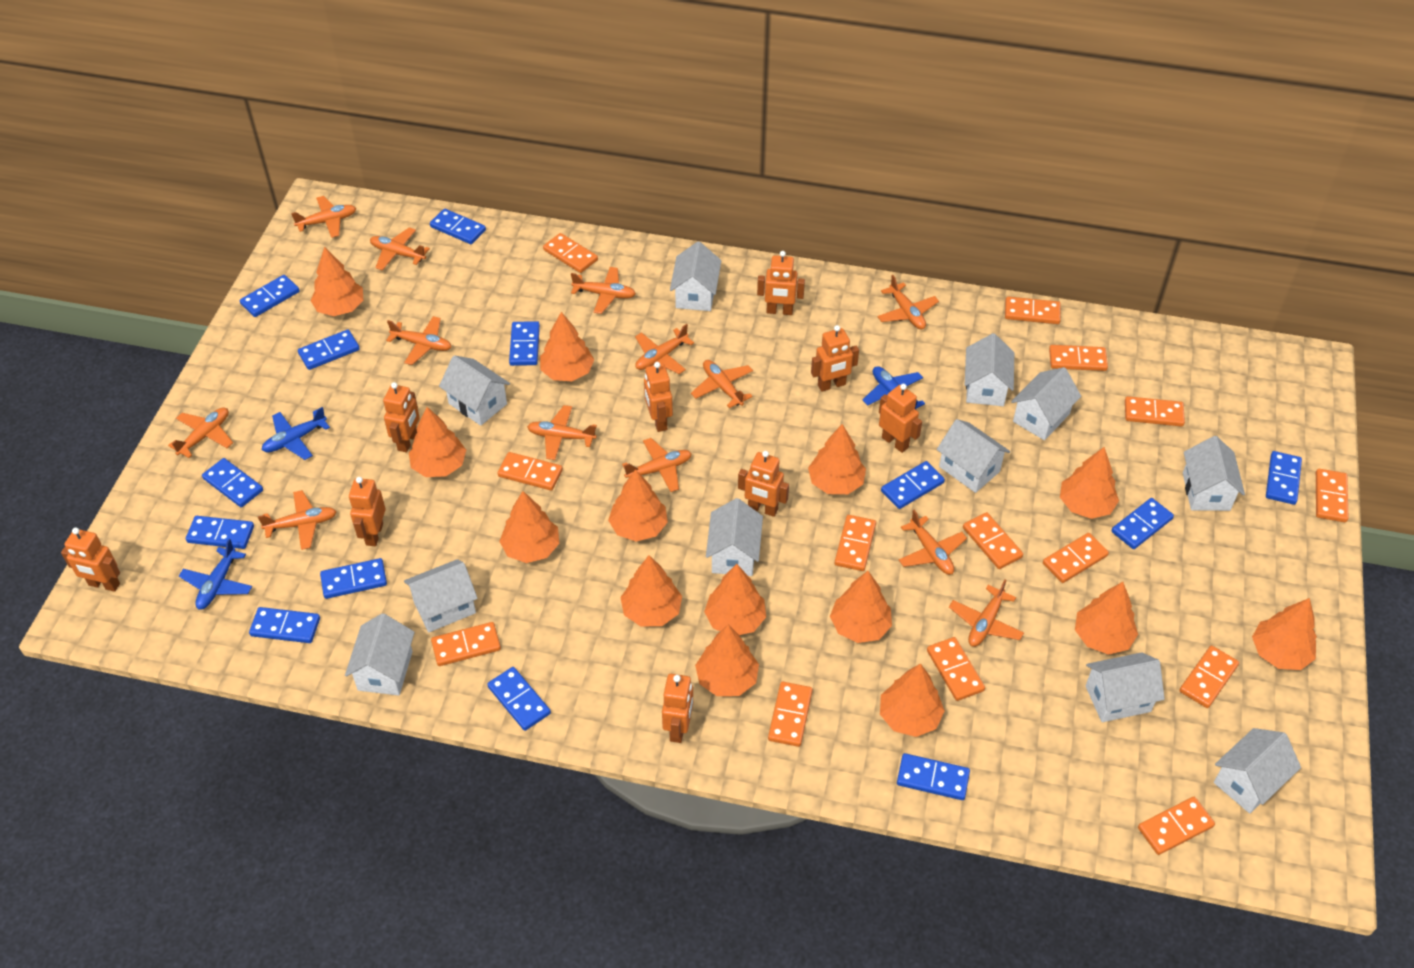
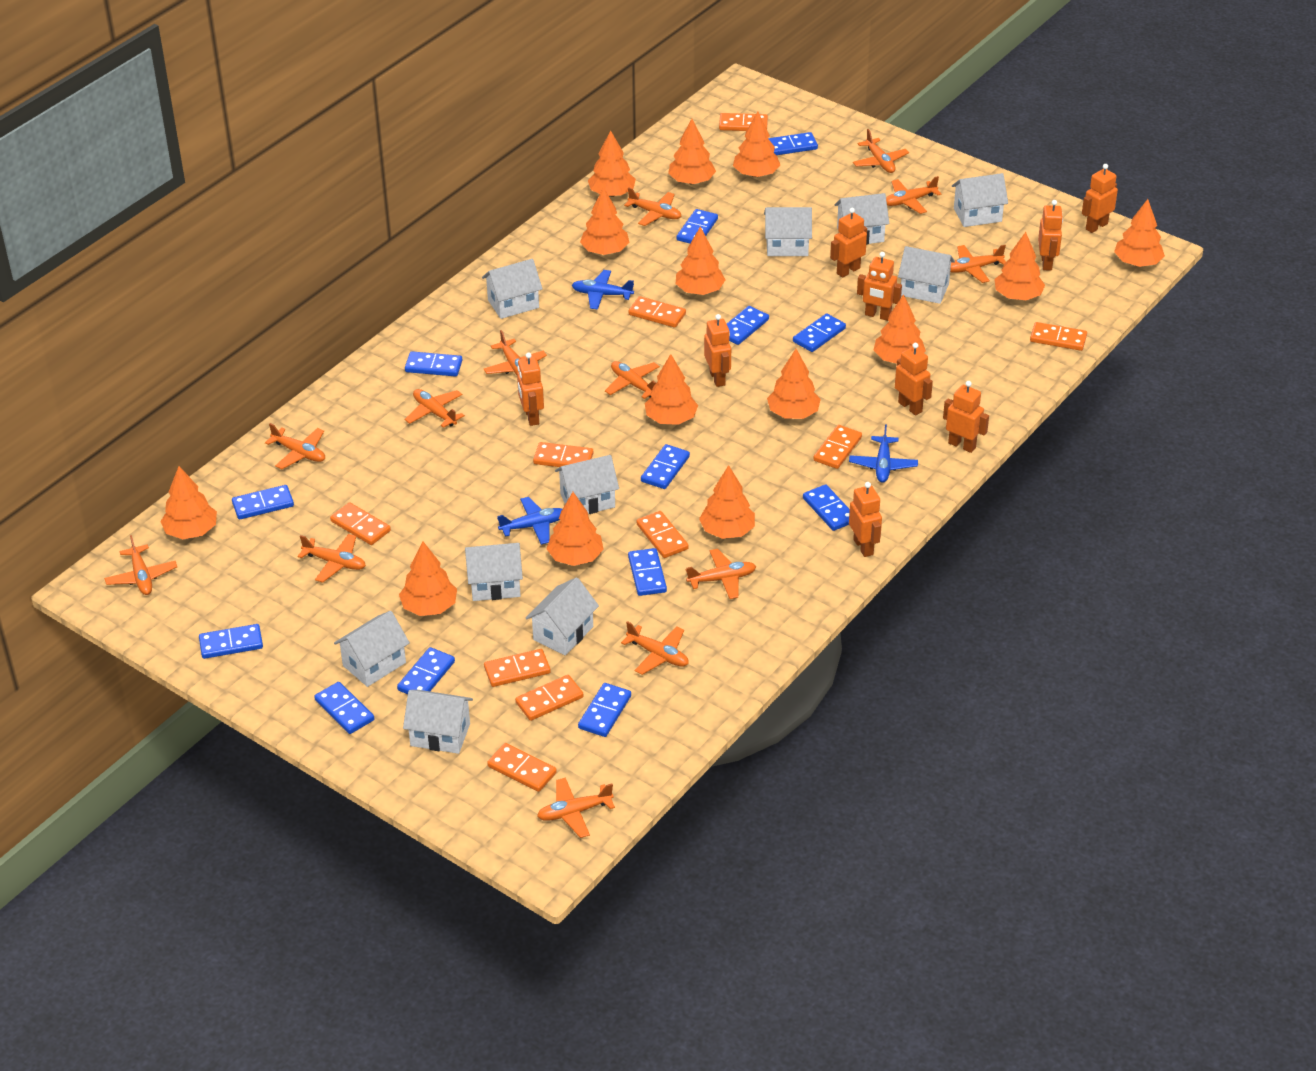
orange domino: [431,622,501,666] [498,452,563,491] [543,233,598,273] [768,682,813,747] [835,515,876,571] [927,637,985,701] [963,512,1023,569] [1005,297,1061,324] [1043,533,1109,583] [1049,345,1108,371] [1125,396,1185,427] [1138,797,1215,855] [1179,646,1239,708] [1316,469,1349,522] = 14 -> [330,502,391,545] [484,649,551,687] [487,743,557,792] [515,675,584,721] [533,442,593,467] [628,296,686,328] [636,511,689,558] [719,113,768,131] [813,425,862,469] [1030,322,1087,351] = 10
white house: [345,613,415,696] [404,559,478,632] [439,355,510,426] [670,242,721,311] [706,498,763,576] [937,419,1010,493] [965,333,1014,406] [1011,367,1081,440] [1086,652,1165,722] [1183,436,1245,511] [1214,728,1301,813] = 11 -> [334,611,410,687] [403,690,473,754] [465,543,523,601] [482,259,543,319] [526,577,599,655] [555,455,619,514] [764,207,812,256] [835,193,889,245] [898,246,955,304] [952,173,1008,227] = 10

